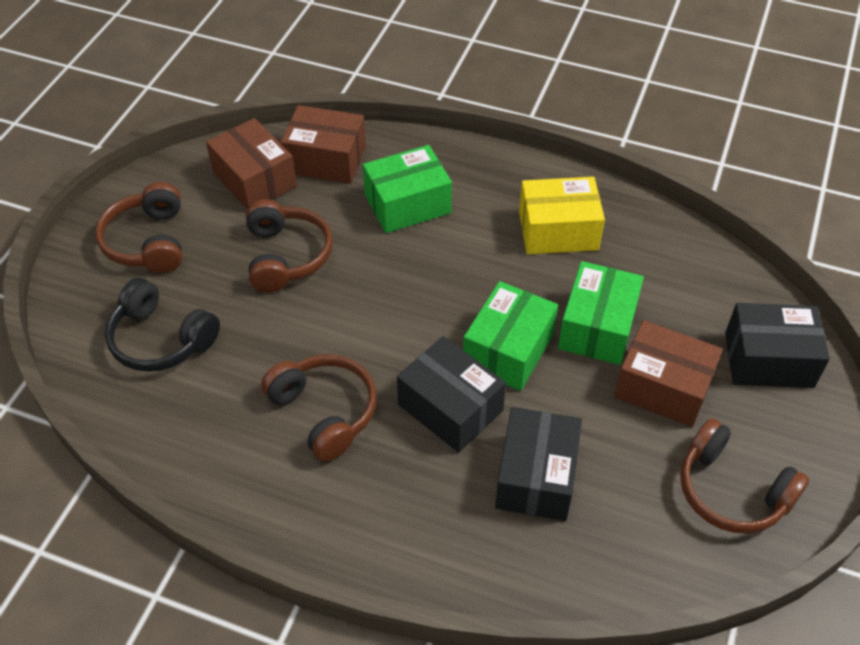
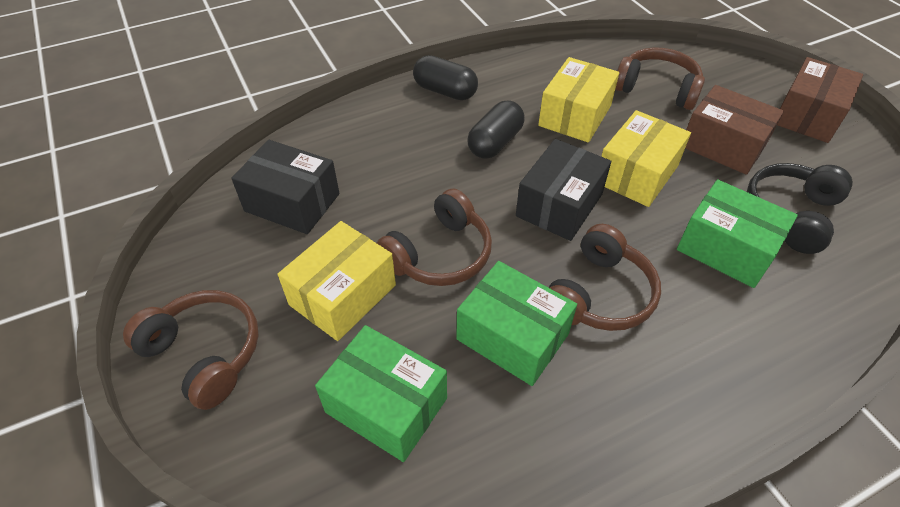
black box: [397,336,506,453] [495,407,582,521] [725,303,830,388] = 3 -> [231,140,340,234] [516,139,611,241] = 2
black capsule: none = 0 -> [413,55,478,100] [467,100,525,159] = 2
brown box: [206,118,297,209] [281,105,366,184] [614,320,723,427] = 3 -> [685,85,784,175] [777,57,863,143] = 2
yellow box: [519,177,605,254] = 1 -> [278,221,396,341] [538,57,619,142] [601,110,691,207] = 3

